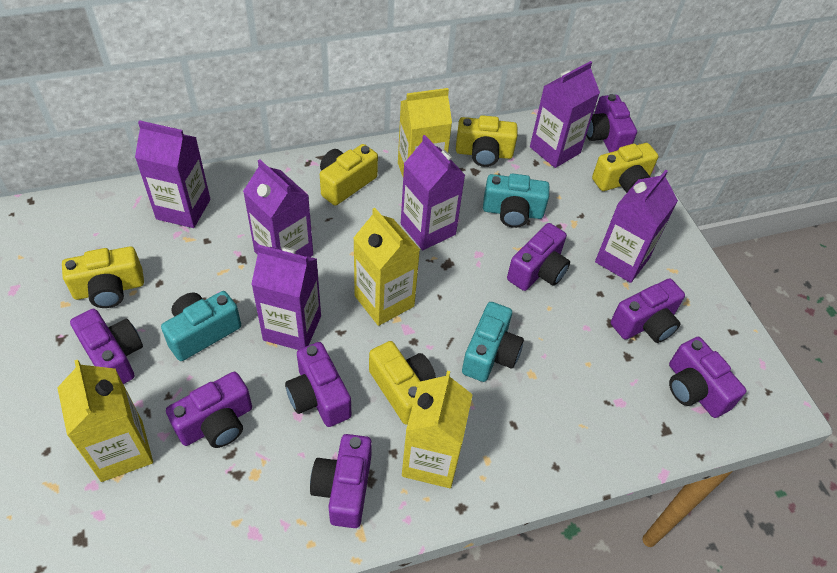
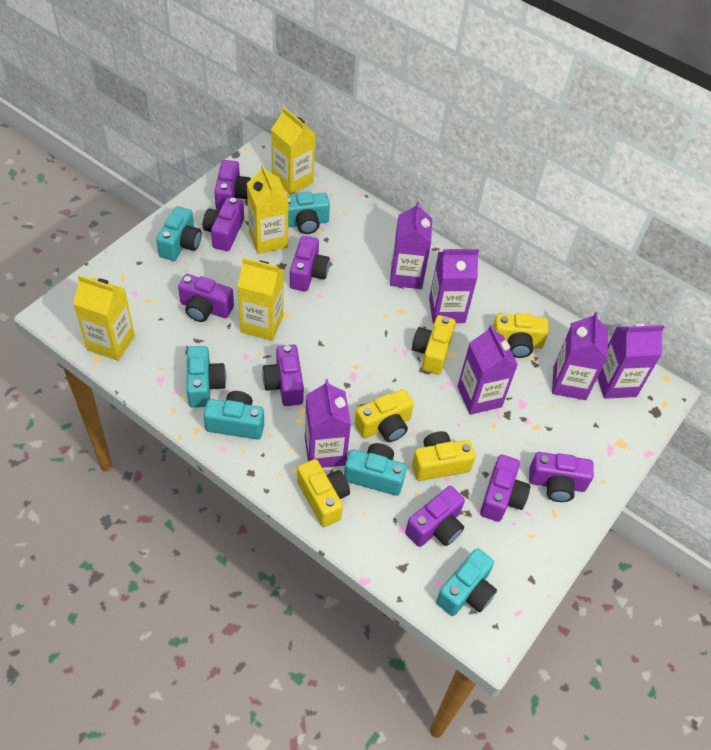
turquoise camera: [161,291,241,361] [462,302,524,382] [483,173,549,228] = 3 -> [156,206,202,261] [187,346,226,408] [203,391,264,439] [288,192,330,234] [344,443,407,496] [436,548,497,616] = 6

